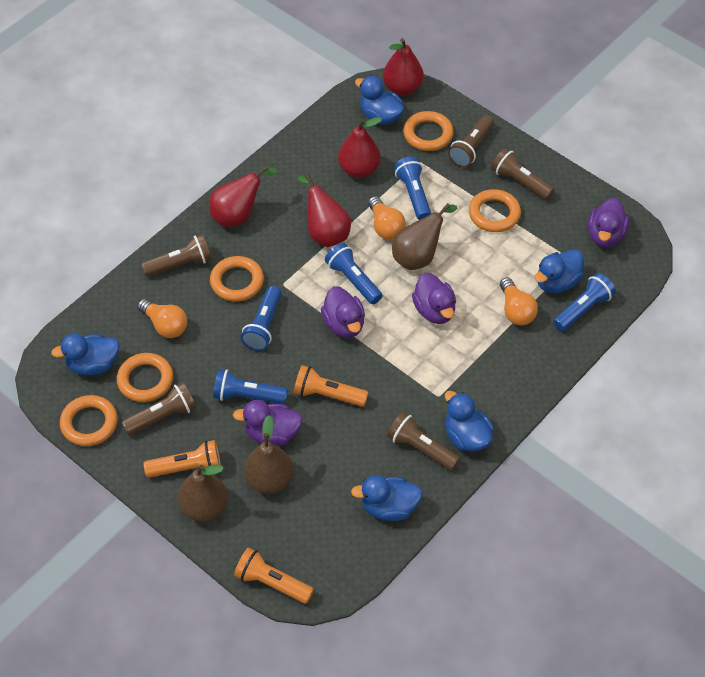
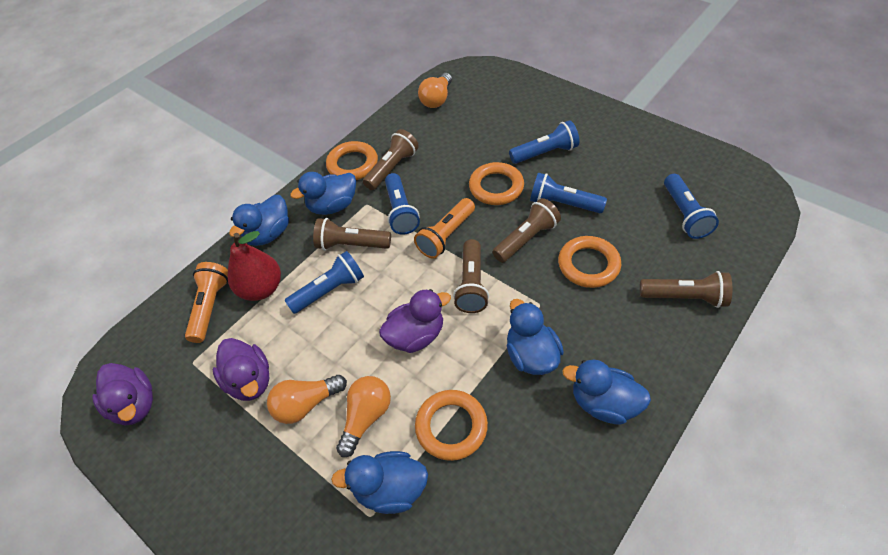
brown pear: [178,464,228,522] [244,415,294,494] [392,203,457,270] = 3 -> none = 0
orange flashlight: [144,440,221,478] [234,547,314,604] [294,365,368,407] = 3 -> [185,262,228,343] [414,198,475,259] = 2
orange ring: [60,395,118,446] [117,353,173,402] [210,256,264,302] [403,111,454,151] [469,189,521,232] = 5 -> [326,141,378,180] [415,390,488,461] [469,162,524,205] [558,236,621,288] = 4
purple duck: [233,400,303,446] [321,286,365,338] [412,273,456,324] [588,198,629,247] = 4 -> [92,363,153,425] [212,338,269,401] [379,289,451,353] = 3
red pear: [209,166,278,227] [298,174,351,247] [338,117,382,178] [383,38,424,95] = 4 -> [228,231,281,301] = 1

